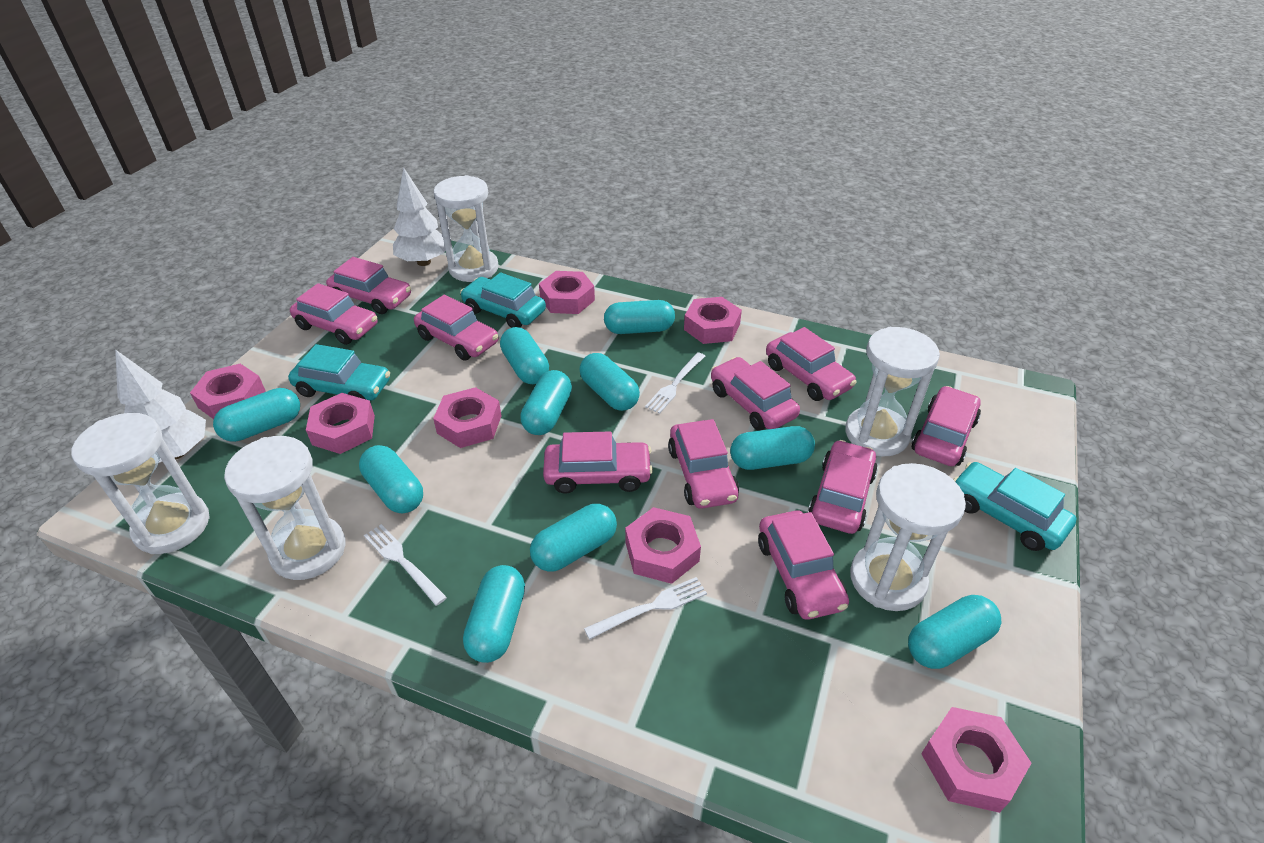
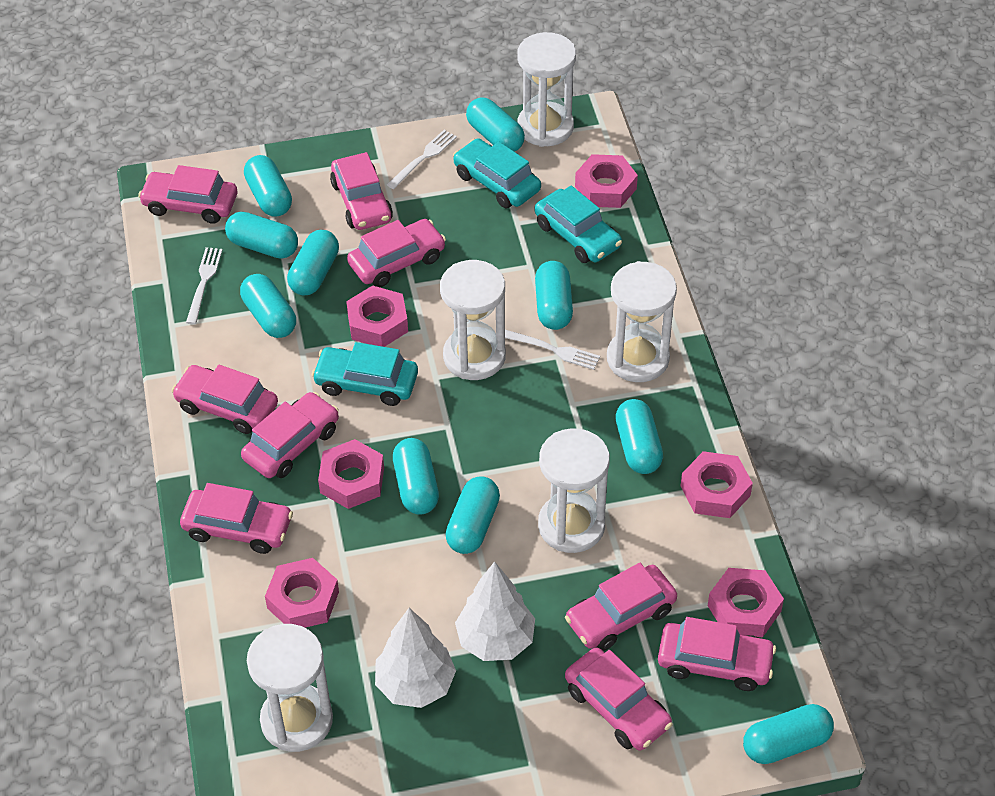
pink car: [290,283,378,345] [326,257,411,314] [414,295,498,361] [543,432,653,494] [668,419,739,509] [711,357,800,431] [758,510,849,620] [766,327,857,401] [808,440,878,534] [912,386,981,466] = 10 -> [138,165,237,224] [172,365,278,434] [180,483,293,554] [241,392,339,478] [330,152,393,230] [347,219,446,287] [565,563,677,651] [565,647,672,750] [658,617,776,691] = 9
pink nut: [190,364,266,419] [306,393,375,454] [433,387,502,448] [539,271,595,314] [625,507,701,584] [684,297,742,344] [921,707,1031,813] = 7 -> [265,558,339,628] [318,439,384,509] [346,285,408,347] [575,154,638,208] [681,451,753,518] [708,568,784,637] = 6

